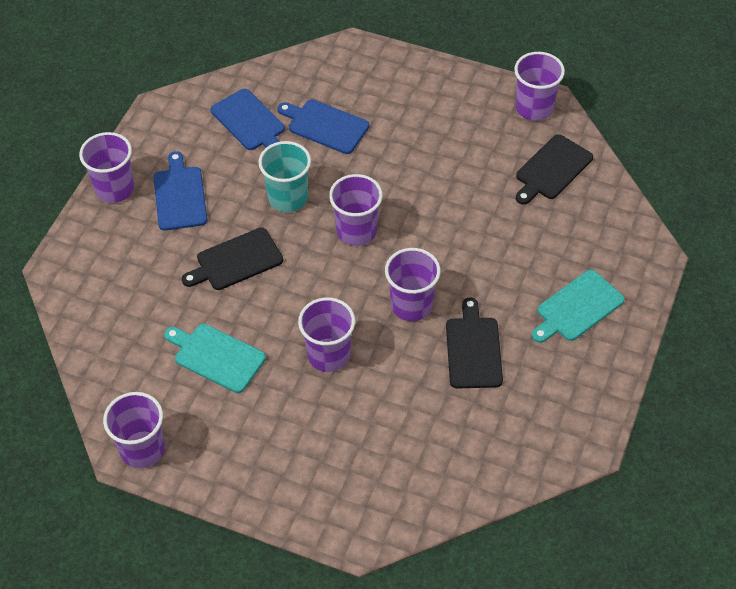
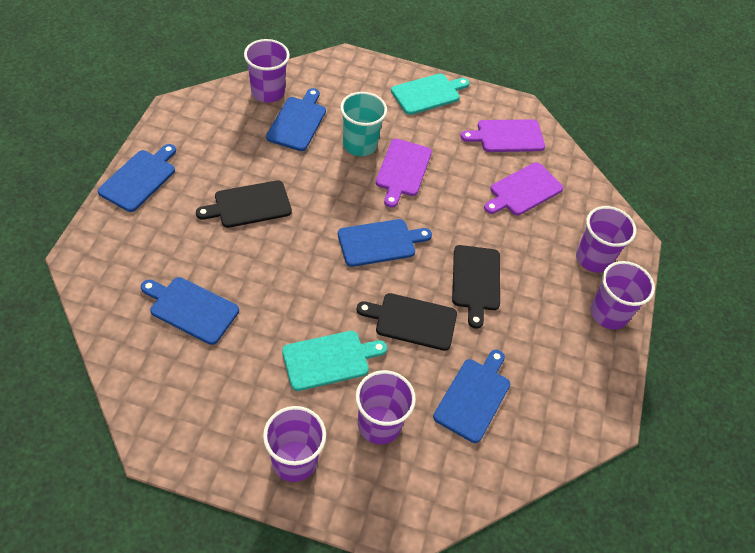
blue cutting board: [154,151,207,231] [211,89,285,150] [277,99,369,154] = 3 -> [98,144,176,212] [141,277,239,345] [266,88,326,151] [338,219,432,267] [433,350,510,443] = 5
purple cup: [79,132,134,203] [103,392,165,468] [298,297,355,372] [329,174,383,246] [385,248,441,321] [514,52,565,121] = 6 -> [244,39,290,103] [263,406,326,482] [356,370,416,444] [576,206,636,273] [591,261,655,330] = 5
purple cutting board: none = 0 -> [376,139,432,208] [461,119,545,152] [484,162,563,215] = 3

